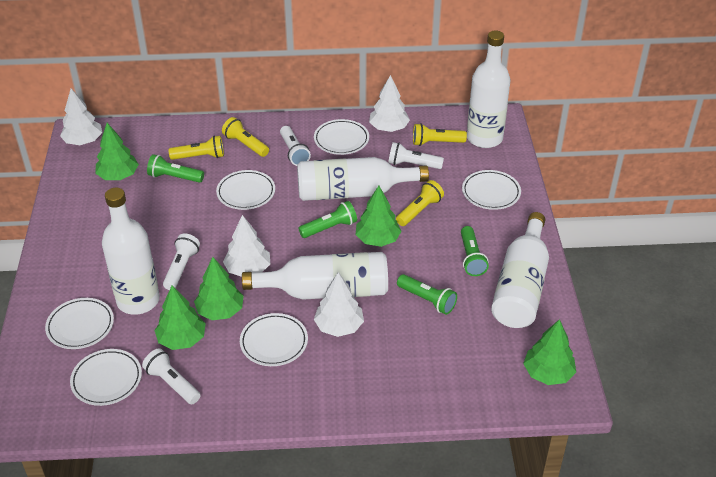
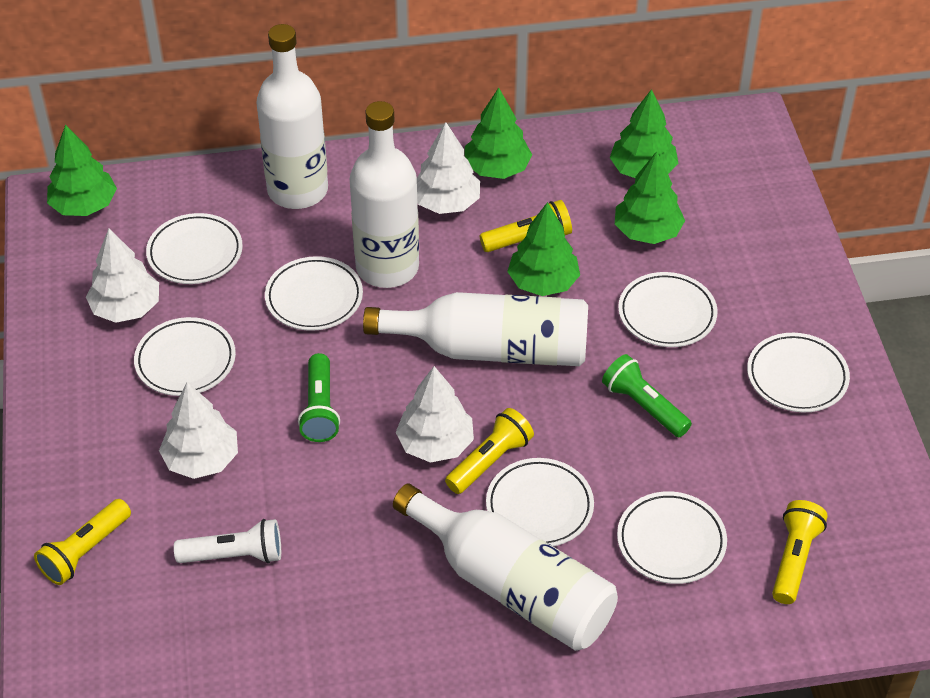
green flashlight: [147,154,204,183] [298,201,357,238] [397,274,457,315] [461,226,489,276] = 4 -> [298,353,340,442] [602,354,692,437] = 2
white bottle: [102,188,160,315] [242,252,388,300] [297,157,429,201] [467,31,510,148] [491,212,549,328] = 5 -> [256,24,328,209] [350,101,419,288] [363,292,588,366] [393,484,618,651] = 4
white flashlight: [142,348,201,404] [163,233,200,290] [280,126,311,166] [388,142,444,169] = 4 -> [174,519,281,563] = 1
white plate: [45,298,114,349] [70,349,142,406] [216,170,275,210] [240,313,308,366] [314,119,369,155] [462,170,521,210] = 6 -> [134,317,236,396] [146,213,243,284] [265,256,363,331] [486,458,594,546] [617,491,727,584] [618,272,718,347] [747,333,850,412] = 7

